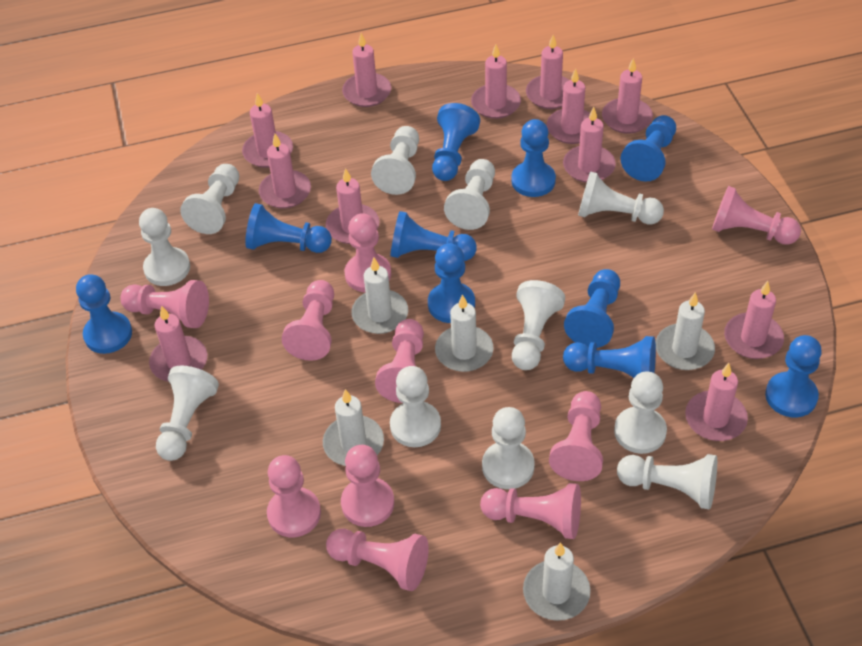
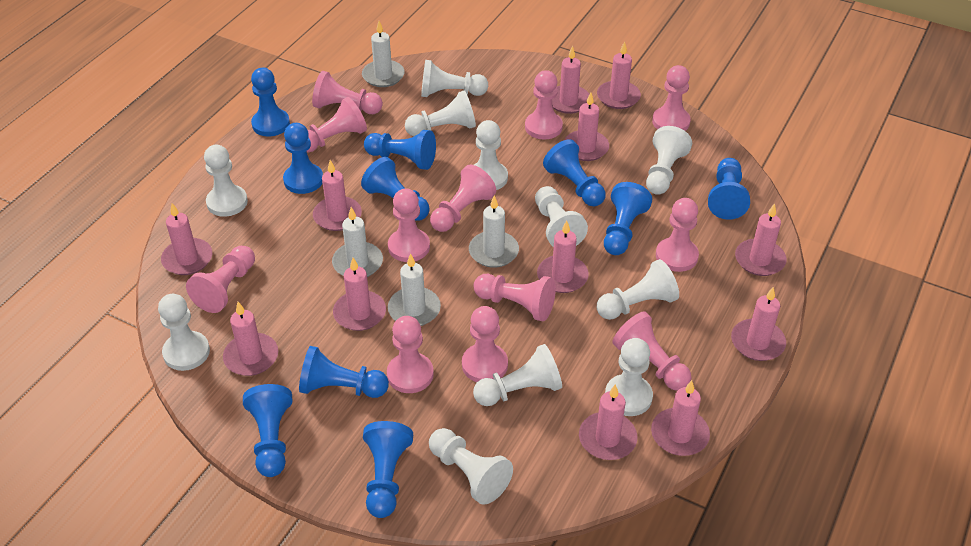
pink pawn: [120,280,209,328] [267,455,321,537] [282,280,334,361] [326,528,429,591] [341,445,394,527] [344,213,391,292] [375,319,424,403] [480,483,581,539] [549,391,603,481] [712,186,801,245] = 10 -> [186,246,255,313] [307,97,367,153] [312,71,383,114] [387,316,434,393] [388,189,430,262] [430,164,496,232] [462,306,508,382] [474,274,556,321] [525,70,563,140] [613,311,691,391] [652,65,691,131] [656,198,699,272] = 12
white candle: [323,389,384,466] [351,258,408,334] [435,294,494,372] [523,542,591,621] [656,292,715,370] = 5 -> [332,207,383,277] [362,21,405,87] [388,253,441,326] [469,196,519,268] = 4

